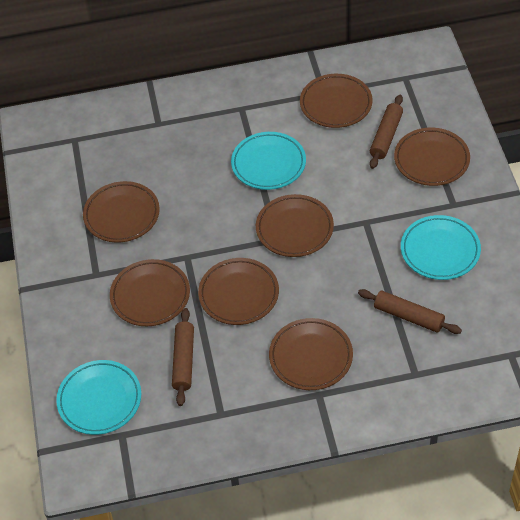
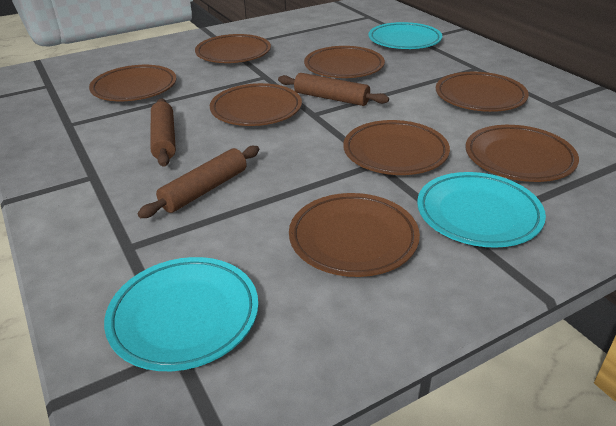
brown plate: [83,181,160,243] [110,259,190,326] [198,258,279,325] [256,194,334,257] [269,318,353,390] [300,74,373,128] [394,128,470,186] = 7 -> [89,65,177,101] [195,34,271,63] [210,83,302,126] [289,193,420,277] [304,46,385,78] [343,120,450,175] [436,72,529,112] [466,125,579,182] = 8

